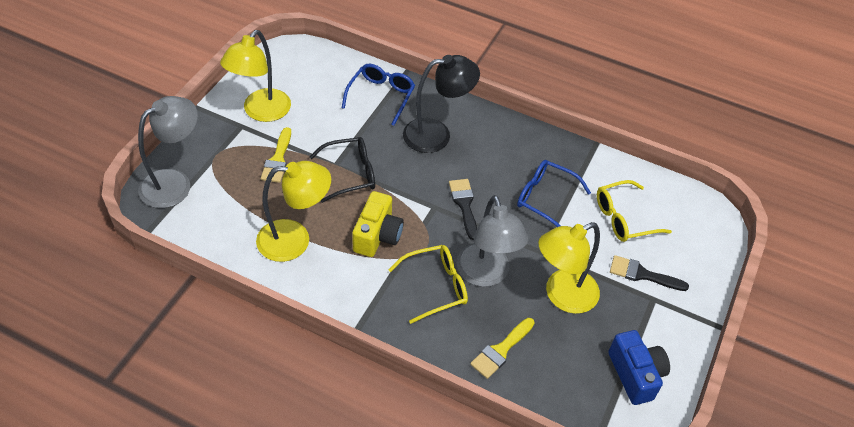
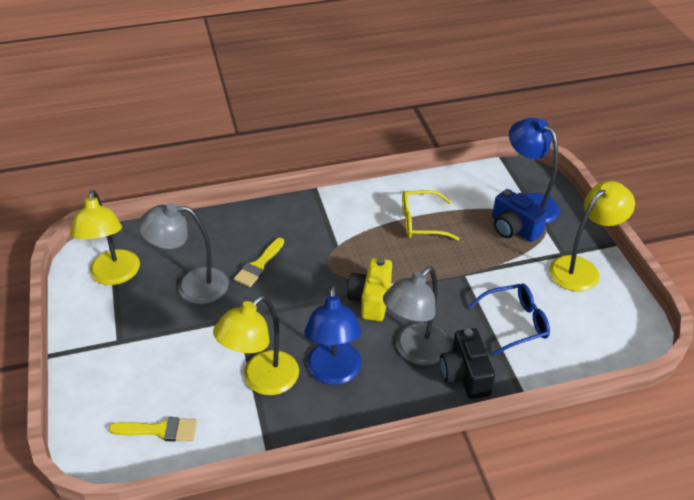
black brush: [449,179,477,240] [610,255,689,291] = 2 -> none = 0
black camera: none = 0 -> [440,328,495,399] = 1
black glasses: [310,137,375,203] = 1 -> none = 0
black lamp: [403,55,480,153] = 1 -> none = 0
blue glasses: [342,64,415,126] [517,160,591,227] = 2 -> [468,284,550,355] = 1
blue lamp: none = 0 -> [304,285,362,385] [509,118,560,224] = 2
yellow glasses: [388,245,468,324] [597,180,672,242] = 2 -> [402,190,460,241] = 1

